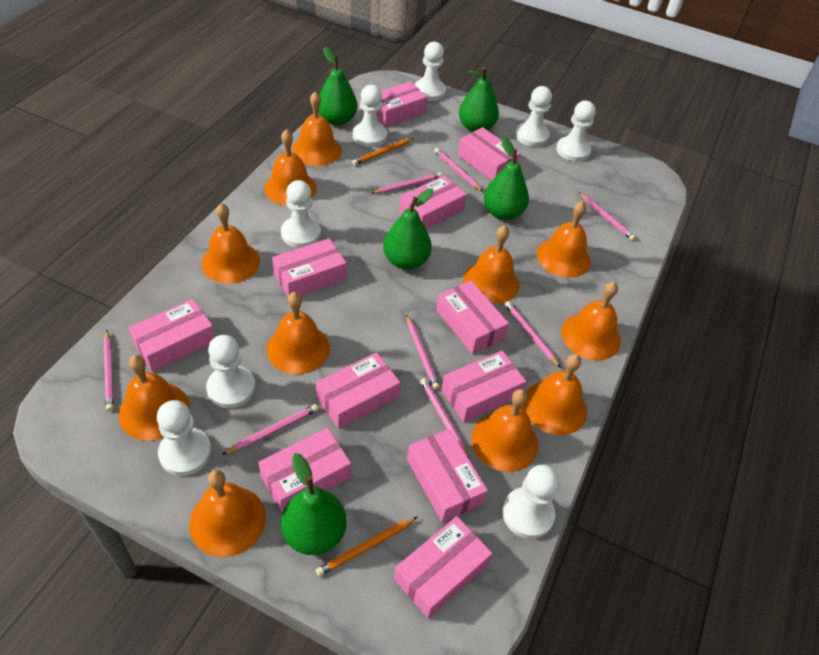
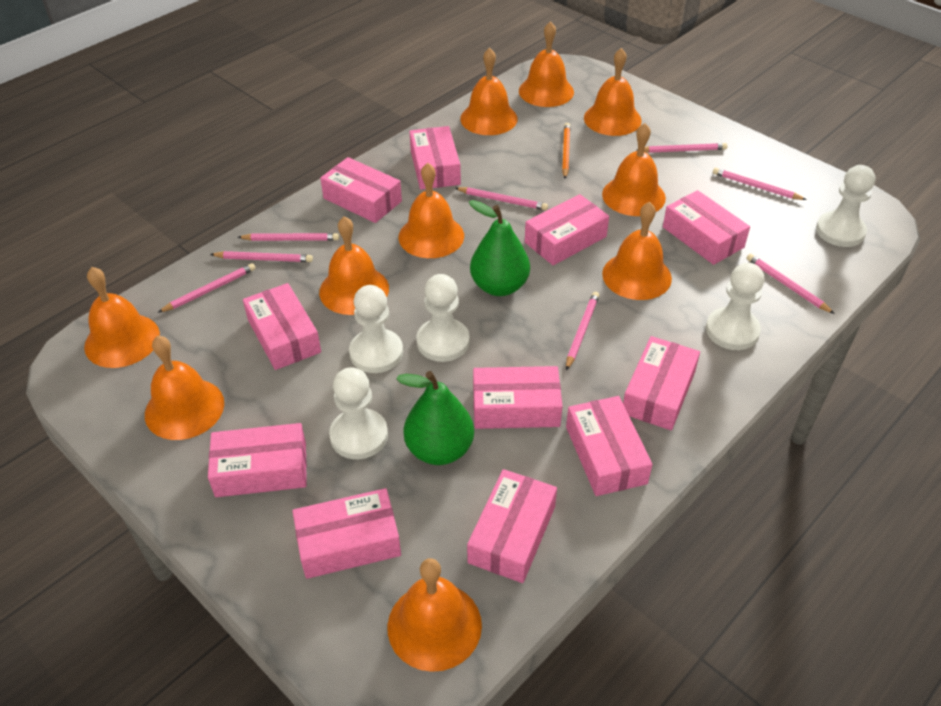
green pear: [281,453,347,555] [318,46,357,126] [383,188,434,270] [459,67,499,132] [484,137,529,220] = 5 -> [396,371,474,465] [469,200,530,296] = 2
orange bell: [119,355,189,441] [189,470,266,557] [201,203,260,284] [264,129,317,206] [266,292,330,374] [292,91,342,166] [463,225,520,304] [471,389,538,472] [523,354,587,435] [537,201,591,278] [561,282,621,360] = 11 -> [84,267,160,368] [145,336,224,440] [319,216,389,315] [388,558,482,672] [399,163,464,258] [460,48,518,135] [519,21,574,107] [584,48,642,136] [602,123,666,216] [602,202,672,300] = 10
orange pencil: [316,517,417,576] [352,138,414,165] = 2 -> [562,123,571,179] = 1
white pawn: [157,400,212,476] [206,335,256,408] [281,180,321,248] [353,85,387,147] [415,42,446,101] [502,465,559,539] [515,86,552,147] [556,101,596,162] = 8 -> [329,367,388,459] [349,285,403,373] [416,274,470,362] [706,263,764,350] [816,165,875,247] = 5

